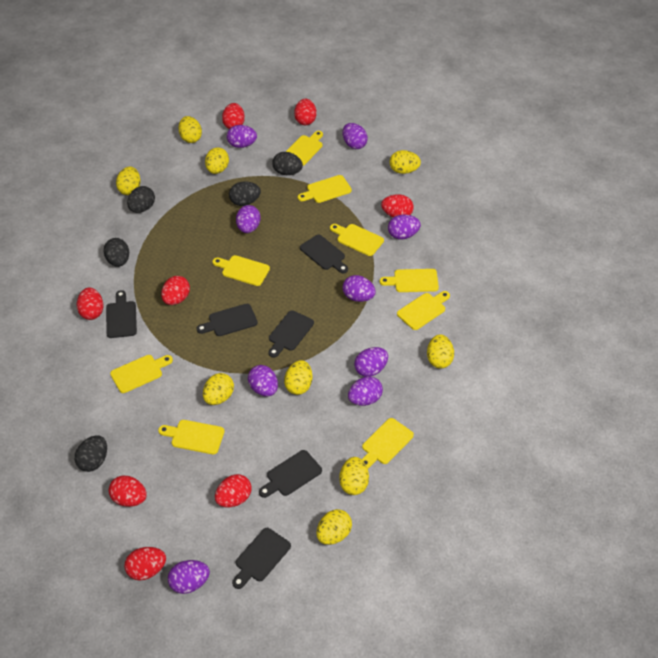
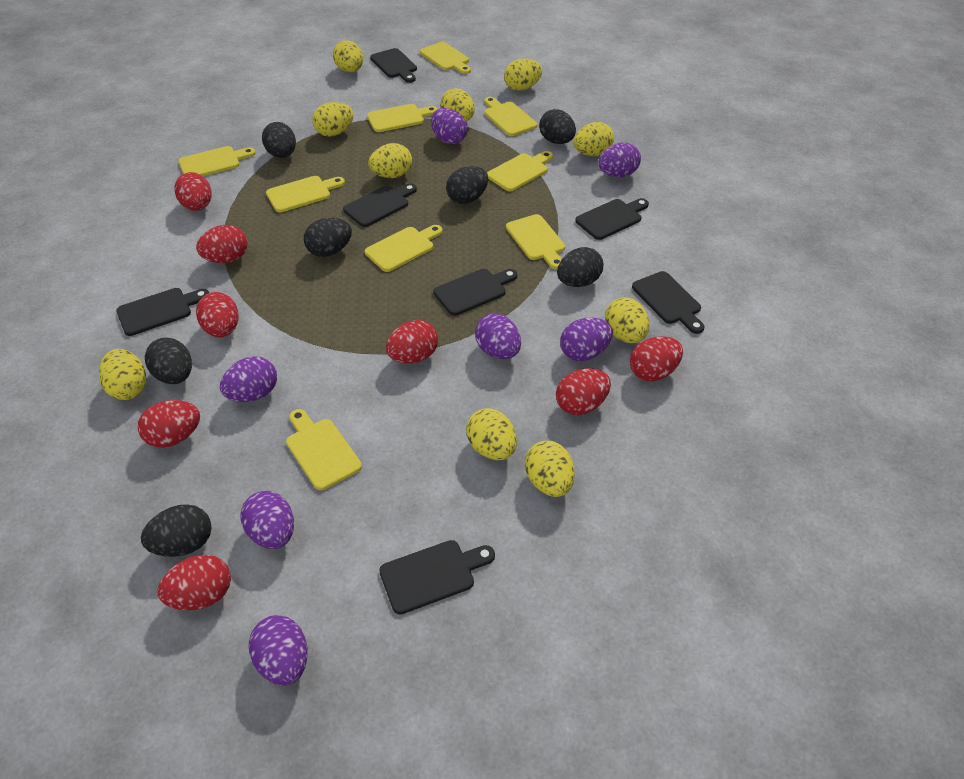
black cutting board: [106,290,137,338] [196,304,258,336] [232,528,291,589] [259,450,322,498] [268,310,314,358] [300,235,348,274] = 6 -> [116,288,209,336] [343,183,417,227] [370,48,417,83] [379,540,495,614] [433,269,517,316] [575,198,649,240] [632,271,705,334] = 7
black egg: [75,435,107,472] [103,238,129,267] [127,186,155,213] [229,182,261,206] [272,152,303,175] = 5 -> [141,504,212,557] [145,338,192,384] [262,122,296,158] [304,218,352,257] [446,166,488,204] [539,109,576,144] [557,247,603,287] = 7
purple egg: [168,560,210,594] [227,125,257,148] [236,205,261,233] [248,365,278,397] [342,123,368,149] [343,275,376,302] [348,376,383,406] [354,347,388,377] [388,215,421,240] = 9 -> [220,356,277,402] [240,491,294,549] [249,615,308,686] [431,108,467,144] [475,314,521,359] [560,318,613,361] [598,142,641,177] = 7
yellow egg: [116,166,140,195] [178,116,202,143] [203,373,234,405] [205,147,229,174] [284,360,312,395] [317,509,352,545] [339,457,369,495] [390,150,421,174] [427,334,454,369] = 9 -> [99,349,146,400] [312,102,354,137] [333,40,363,72] [368,143,412,178] [441,88,475,121] [466,408,517,460] [504,58,542,91] [525,441,575,497] [574,122,614,156] [605,297,649,343] = 10

